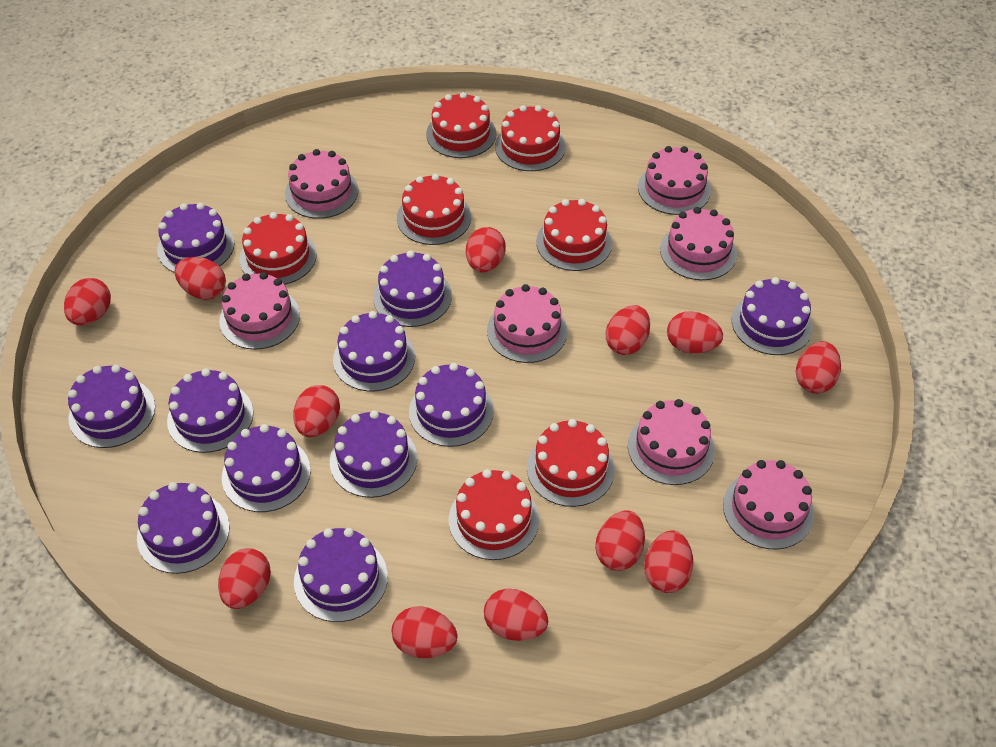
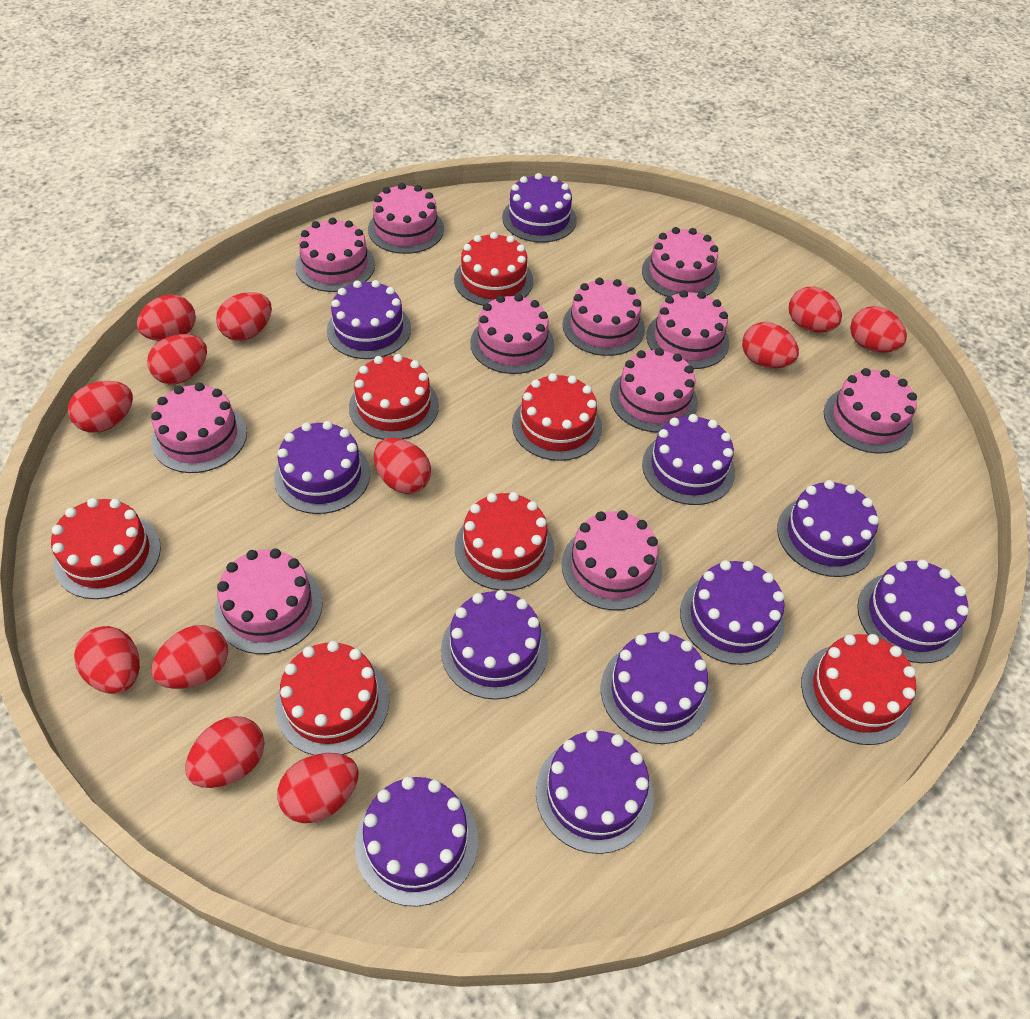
pink cake: [219,272,300,350] [285,149,359,219] [487,284,568,363] [628,399,715,485] [638,146,711,215] [660,207,737,280] [723,460,814,549] = 7 -> [151,383,247,473] [215,548,323,654] [295,218,375,292] [368,183,444,254] [470,294,554,374] [562,510,662,610] [563,278,645,356] [610,348,698,433] [642,227,720,297] [646,290,729,369] [824,368,917,454] = 11

